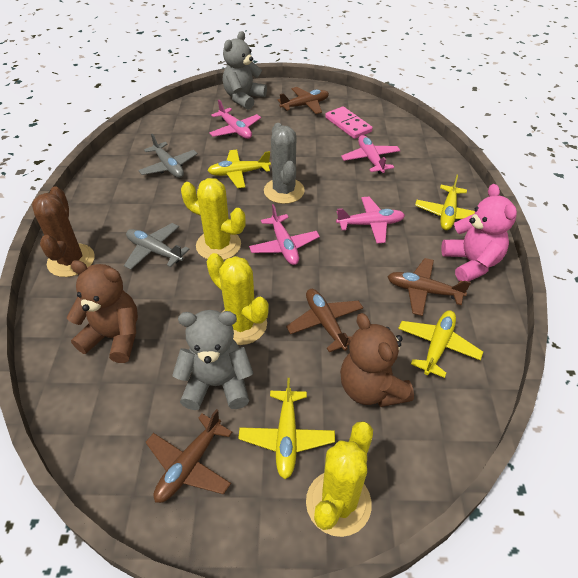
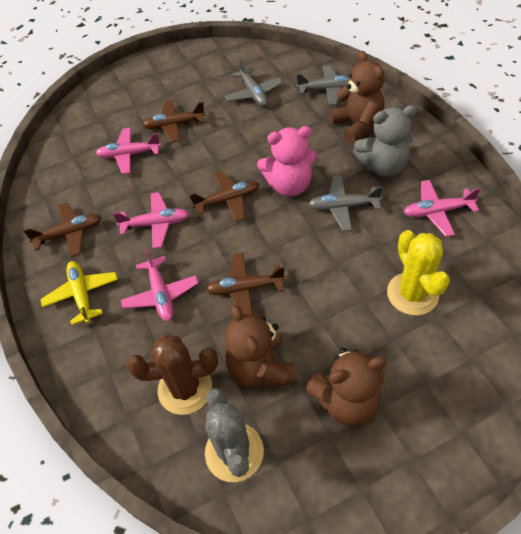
brown teddy bear: [67,260,138,363] [340,313,414,407] = 2 -> [225,305,297,387] [306,348,387,426] [330,51,385,143] = 3
grey plane: [124,223,190,270] [138,134,198,178] = 2 -> [225,59,283,107] [296,65,350,105] [308,175,383,231] = 3
grey teddy bear: [172,310,253,410] [223,31,267,110] = 2 -> [353,105,417,177] = 1
pink domino: [325,106,373,139] = 1 -> none = 0
yellow cactus: [181,178,246,260] [207,253,269,345] [306,421,373,537] = 3 -> [387,230,450,315] = 1
yellow plane: [208,150,271,188] [238,378,335,479] [398,310,483,378] [415,175,475,230] = 4 -> [40,261,118,325] = 1

